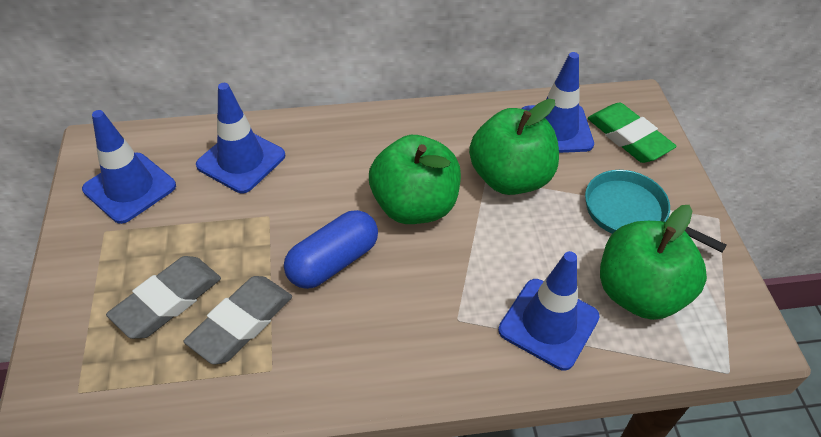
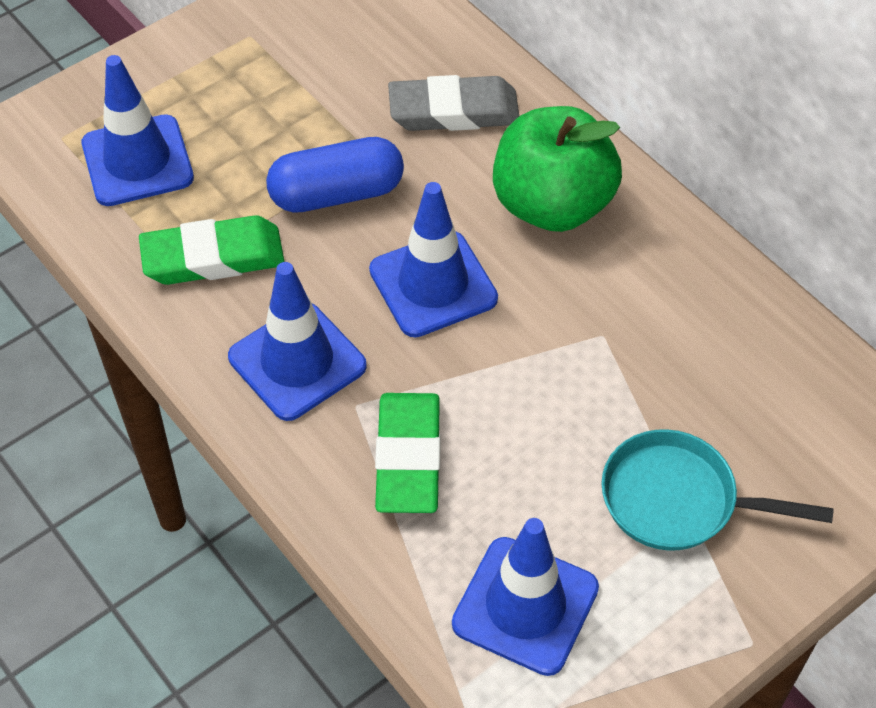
green apple: [369,135,461,224] [469,99,559,195] [600,205,707,320] = 3 -> [493,106,622,232] = 1
green eraser: [588,102,677,163] = 1 -> [139,215,285,285] [375,393,441,513] = 2
grey eraser: [106,256,221,339] [184,276,292,365] = 2 -> [388,75,519,131] = 1

